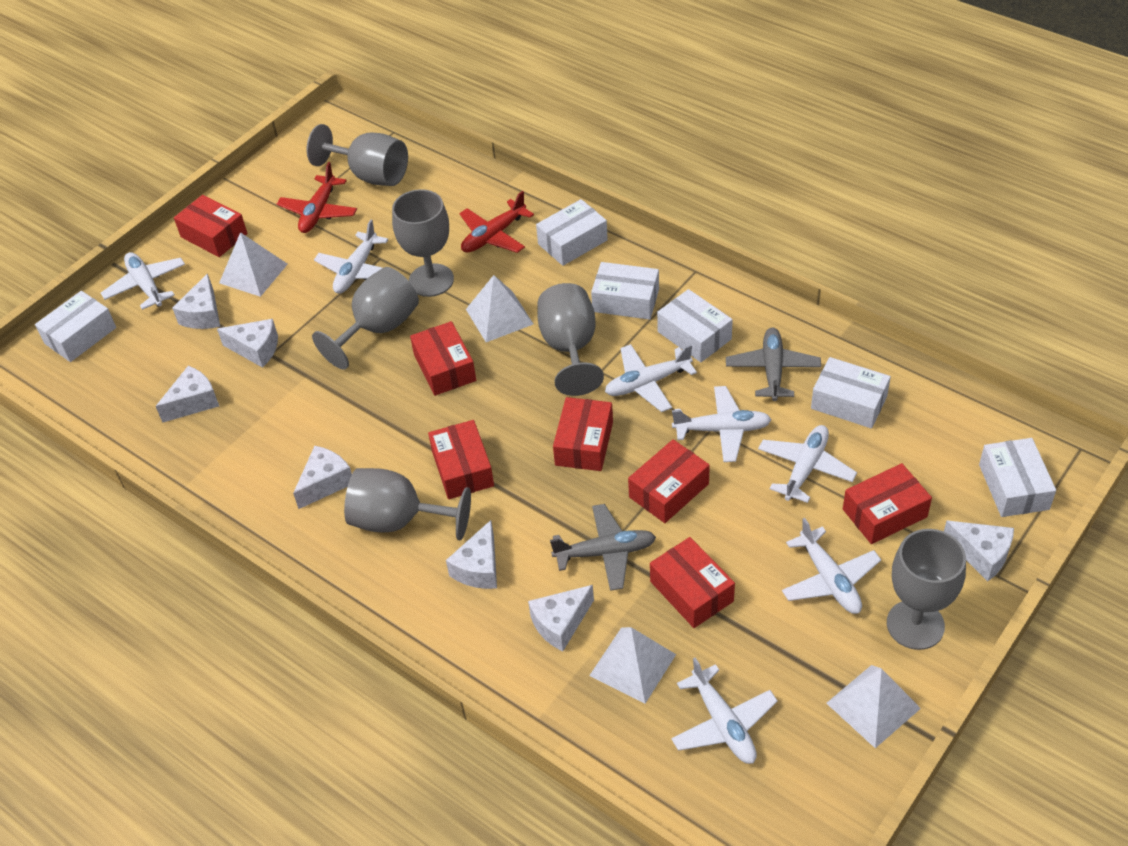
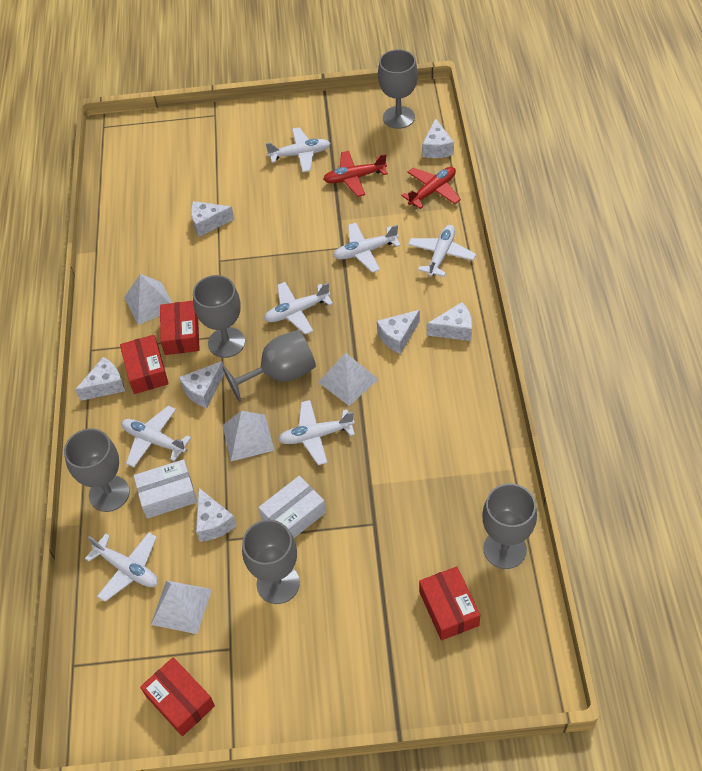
grey plane: [550,504,656,591] [726,327,821,401] = 2 -> none = 0
red box: [174,195,248,257] [410,321,476,396] [428,420,494,499] [553,397,613,471] [628,439,710,523] [650,537,735,628] [843,463,932,544] = 7 -> [120,335,169,394] [140,657,215,736] [160,301,200,355] [419,566,480,640] = 4
white box: [35,291,116,362] [536,199,608,266] [591,262,659,320] [657,289,733,362] [811,357,891,428] [979,438,1056,517] = 6 -> [134,459,197,519] [258,476,326,538] = 2

